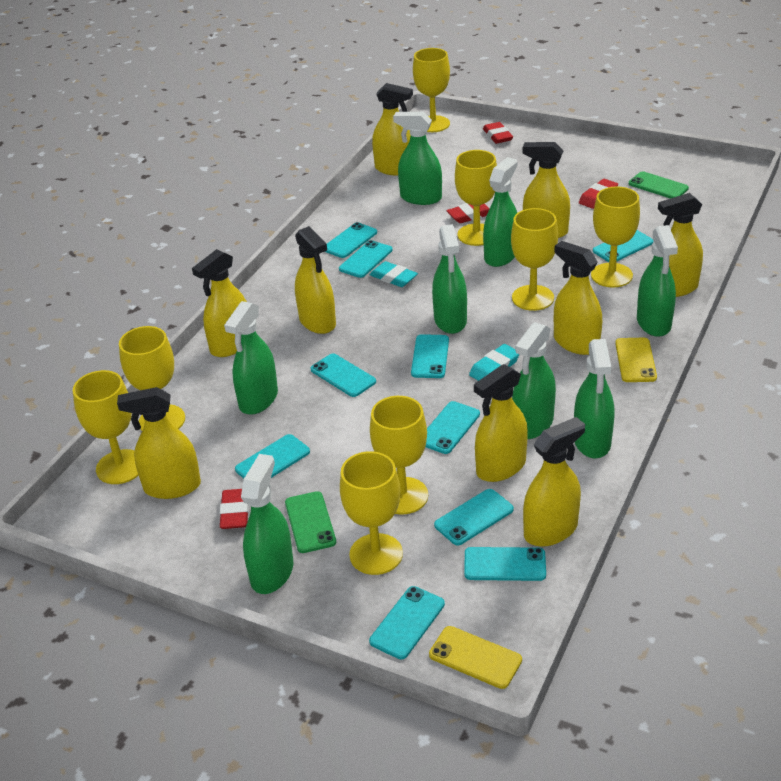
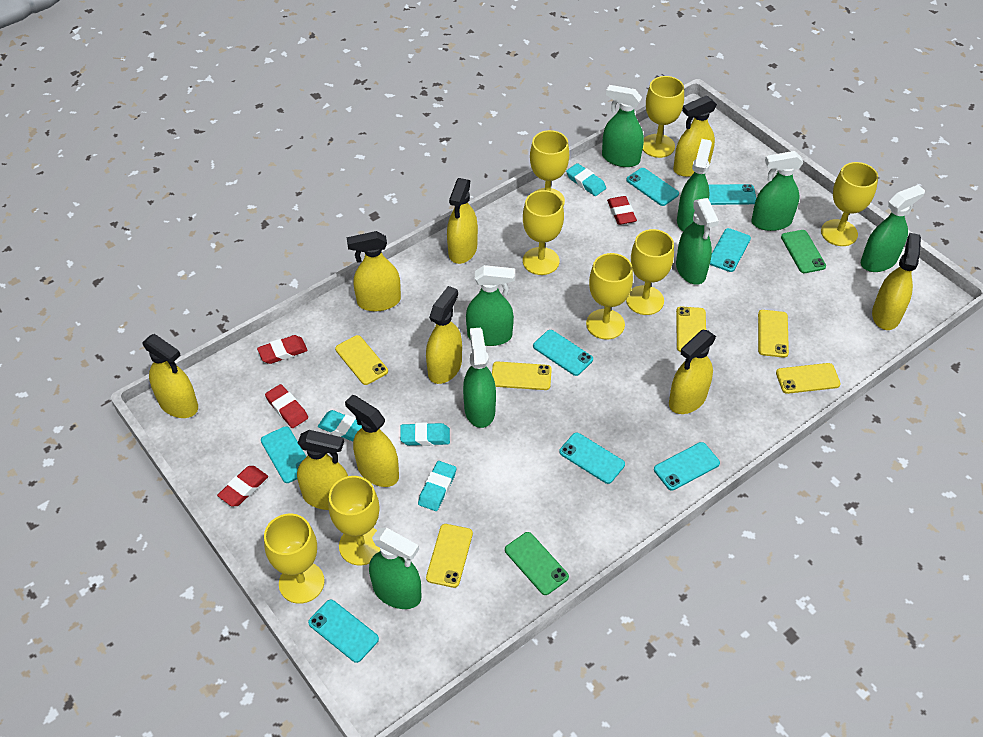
turquoise eraser: [370,261,418,287] [469,344,520,381] = 2 -> [318,410,362,441] [400,422,450,446] [418,461,456,511] [566,163,606,196] = 4
turquoise phone: [235,434,310,479] [310,353,376,397] [325,222,377,258] [339,240,393,278] [369,586,445,659] [411,334,449,378] [426,401,480,454] [434,489,514,546] [464,547,546,581] [593,230,654,262] = 10 -> [261,426,306,483] [308,599,379,663] [533,330,593,376] [559,433,625,484] [626,168,679,206] [654,442,720,491] [709,184,756,205] [710,228,751,272] = 8
yellow phone: [429,626,522,689] [615,338,657,382] = 2 -> [335,335,388,385] [426,524,473,588] [492,361,552,390] [676,306,706,352] [758,310,789,358] [776,363,841,394] = 6

